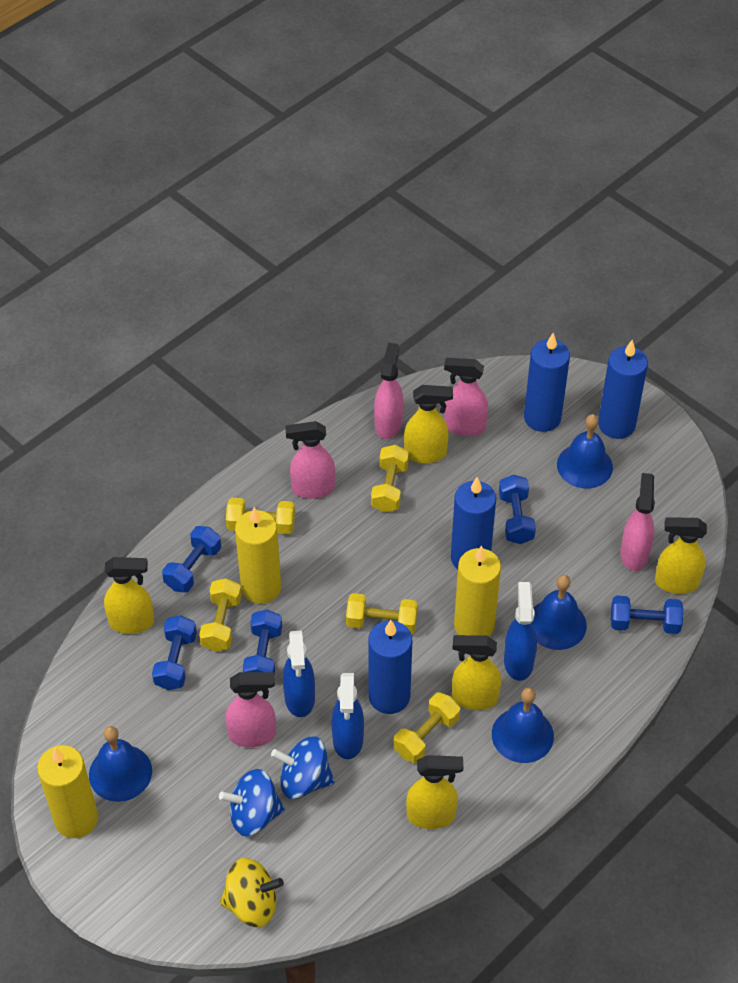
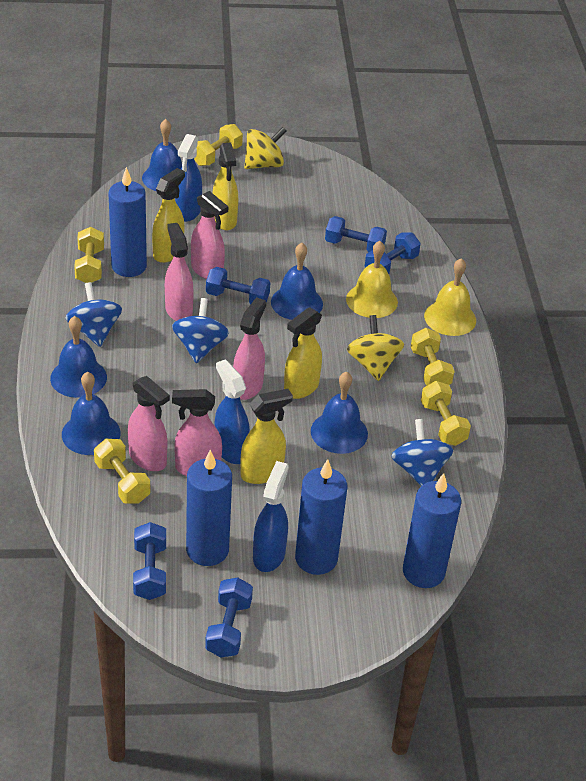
blue bell: [89,726,152,802] [492,688,554,763] [532,575,587,650] [557,414,613,488] = 4 -> [50,316,107,398] [62,372,120,455] [142,119,182,191] [271,243,323,320] [311,372,368,454] = 5
blue spinning top: [219,769,285,837] [271,737,334,799] = 2 -> [65,282,122,347] [172,298,229,363] [391,419,453,486] = 3
yellow bell: none = 0 -> [346,241,398,318] [424,258,476,336] = 2
yellow candle: [37,745,98,838] [235,507,281,604] [454,546,501,637] = 3 -> none = 0
yellow spinning top: [220,858,284,927] = 1 -> [244,127,287,169] [347,315,404,381] = 2
yellow spray bottle: [104,557,154,634] [404,385,453,463] [406,755,463,829] [452,635,501,710] [655,517,707,594] = 5 -> [152,168,185,263] [213,142,238,230] [241,389,293,484] [284,307,322,399] = 4

